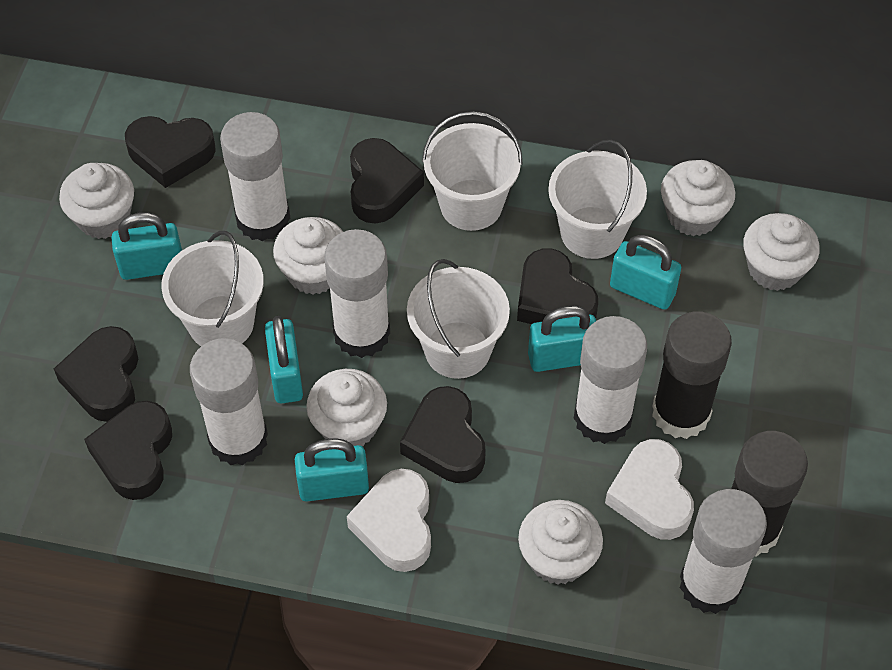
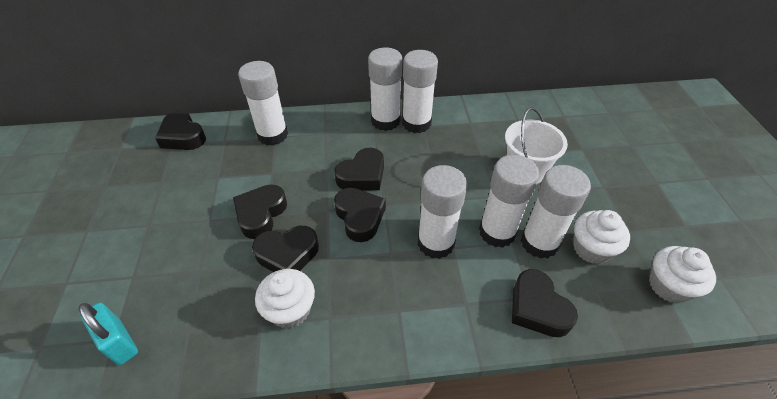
black glue stick: [652,311,732,439] [731,431,808,557] = 2 -> none = 0
turquoise padlock: [111,212,182,280] [265,316,303,403] [295,438,369,502] [528,306,596,372] [610,235,681,310] = 5 -> [79,303,138,365] = 1
white bucket: [161,231,264,346] [407,259,510,379] [422,111,523,231] [548,140,647,259] = 4 -> [505,107,568,184] = 1
white cupcake: [59,163,134,239] [273,217,343,295] [306,369,387,446] [518,500,603,585] [661,160,735,236] [743,213,820,291] = 6 -> [255,269,315,328] [573,210,630,264] [649,246,716,303] = 3
white glue stick: [190,338,268,466] [220,112,290,241] [324,229,390,358] [573,316,647,444] [680,489,767,614] = 5 -> [238,61,288,146] [368,48,402,131] [402,50,438,133] [418,165,467,259] [479,154,539,248] [521,165,591,259] = 6
white heart: [347,469,431,572] [605,439,694,540] = 2 -> none = 0

